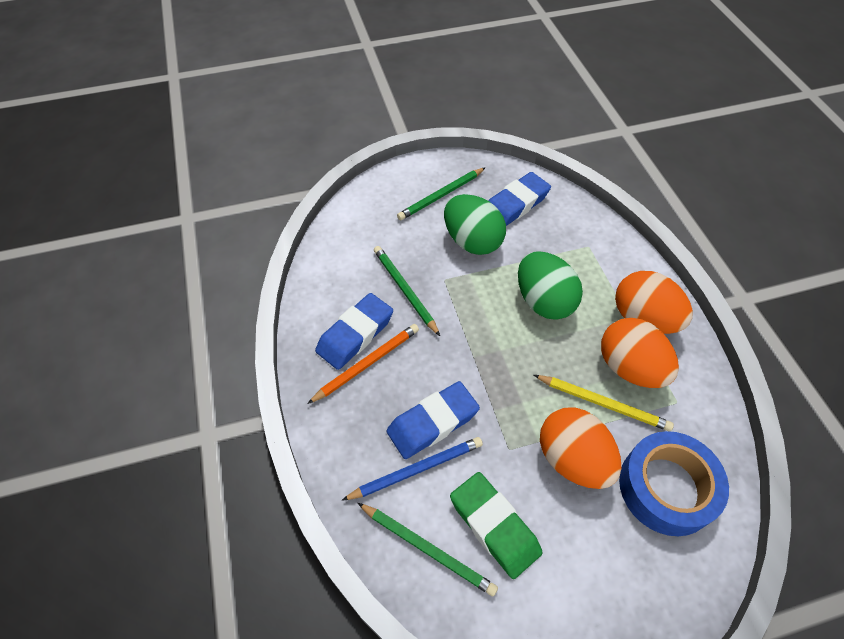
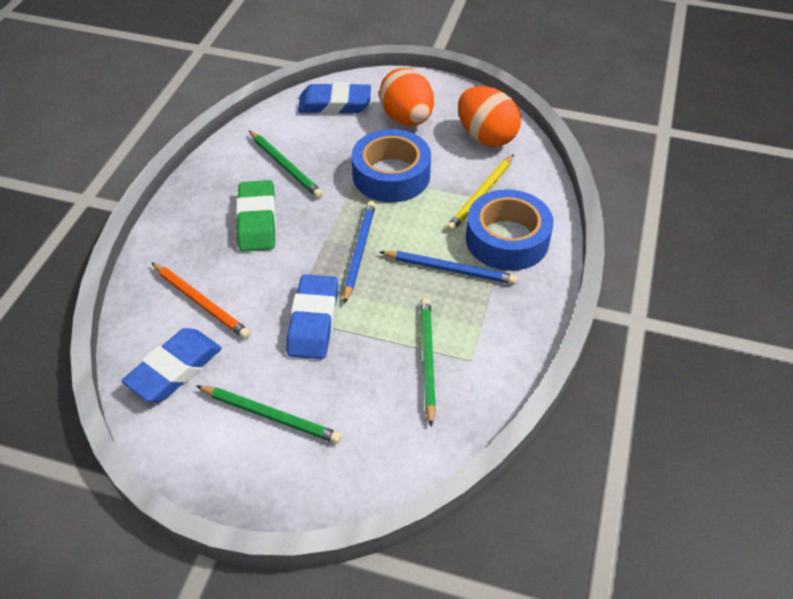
blue pencil: [342,437,483,500] = 1 -> [343,201,376,304] [380,251,517,284] = 2
blue tape: [619,431,729,536] = 1 -> [352,129,431,202] [466,189,553,271] = 2
green egg: [444,194,506,255] [518,251,583,320] = 2 -> none = 0
orange egg: [540,407,621,489] [601,318,679,388] [615,271,693,334] = 3 -> [379,68,434,126] [458,86,521,147] = 2

